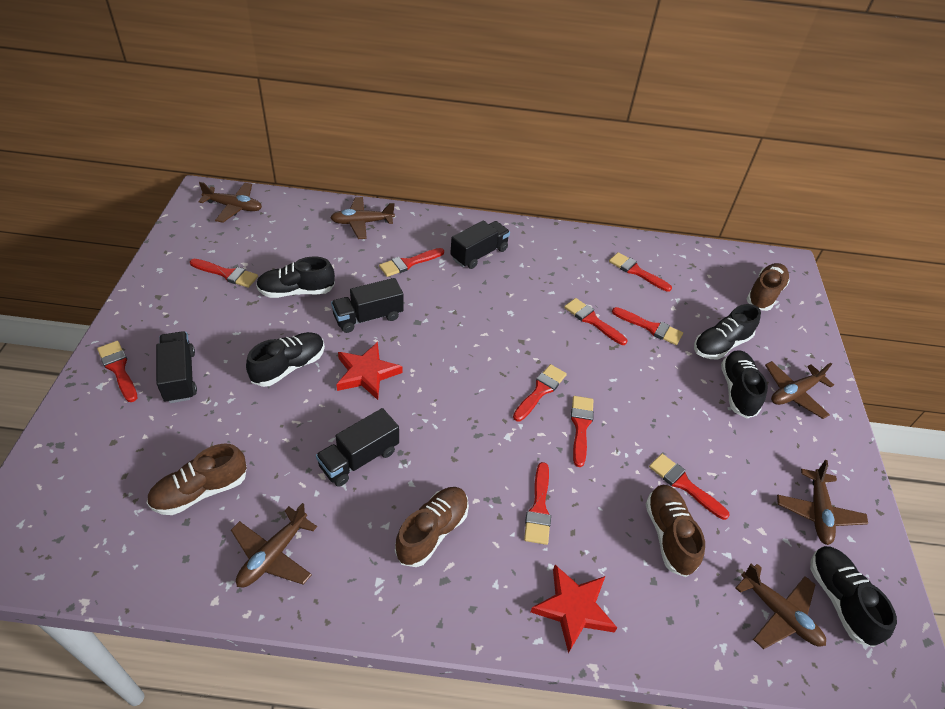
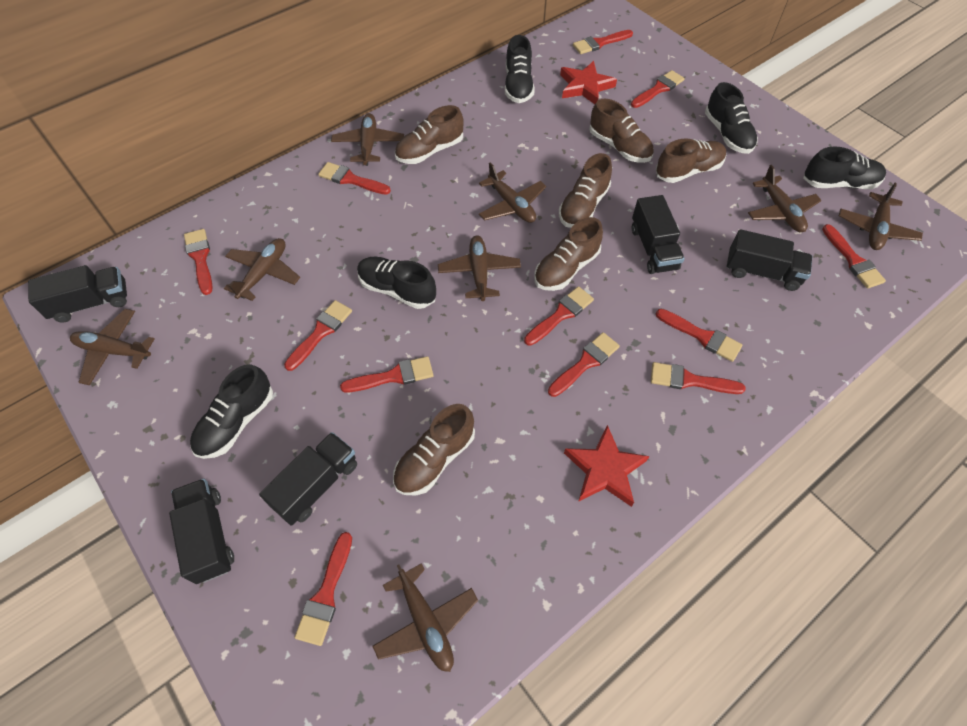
black truck: [156,331,197,403] [316,408,399,487] [331,278,404,333] [450,221,510,269] = 4 -> [28,265,127,323] [169,479,234,584] [259,432,357,526] [632,195,685,274] [726,229,812,291] = 5
brown plane: [198,182,262,223] [231,503,317,587] [330,197,395,239] [736,564,826,649] [765,361,834,419] [777,460,868,545] = 6 -> [70,309,155,386] [224,238,300,301] [331,113,404,166] [372,563,478,672] [438,235,521,301] [479,162,546,223] [748,165,822,232] [839,183,923,250] = 8
brown shoe: [147,443,247,515] [395,487,469,567] [646,485,705,577] [746,263,790,311] = 4 -> [393,404,475,495] [395,105,464,164] [534,217,603,291] [559,153,612,228] [589,99,653,163] [656,138,726,183] = 6
red brush: [97,341,137,402] [190,259,258,288] [379,248,444,277] [513,364,567,421] [524,462,551,545] [564,298,627,345] [571,396,594,467] [609,252,672,292] [612,307,683,345] [649,454,730,520] = 10 -> [184,229,213,295] [284,300,352,371] [295,532,352,646] [318,162,391,195] [340,356,434,393] [524,286,594,346] [548,332,620,397] [573,30,633,54] [631,70,685,108] [651,362,745,394] [656,309,742,362] [822,224,886,289] = 12

